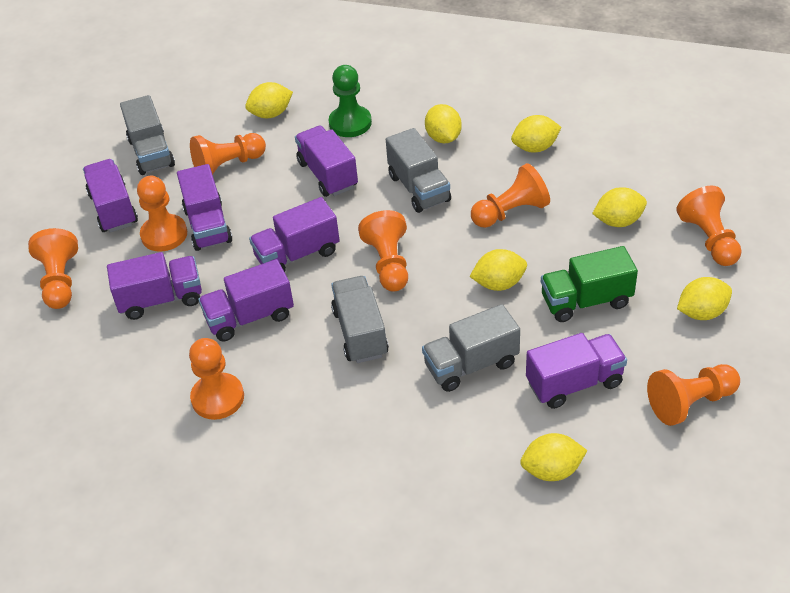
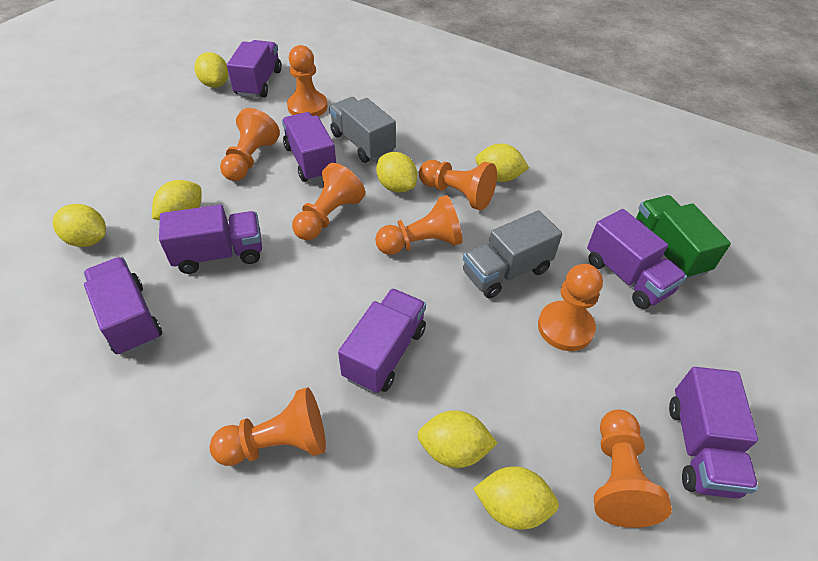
green pawn: [329,65,372,137] = 1 -> none = 0
grey truck: [120,95,175,175] [331,276,389,363] [386,128,451,213] [422,304,520,392] = 4 -> [329,97,396,163] [463,210,562,298] = 2

